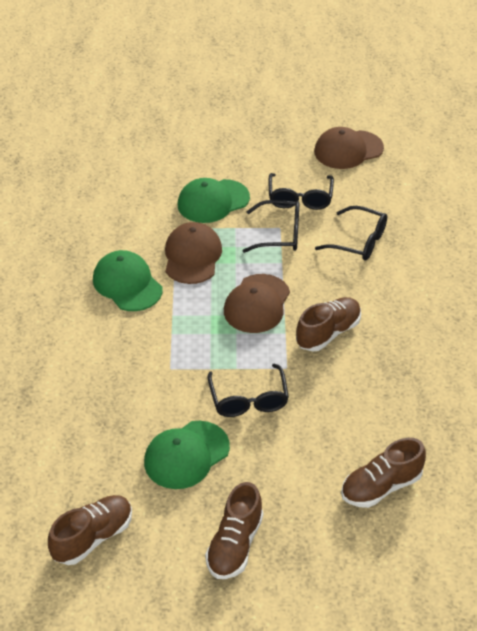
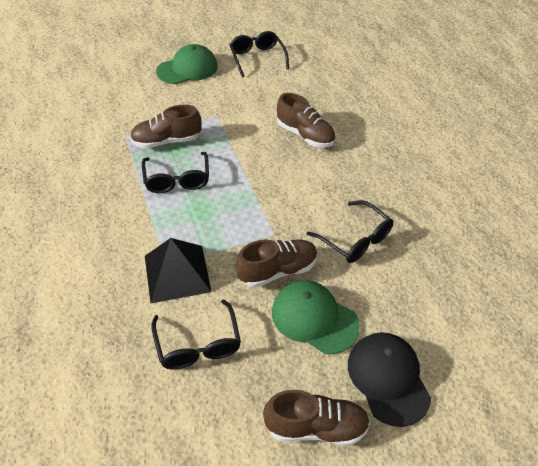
black cap: none = 0 -> [348,332,431,427] = 1
black pyramid: none = 0 -> [145,238,212,303] = 1
brown cap: [165,222,222,284] [224,274,290,333] [314,127,384,169] = 3 -> none = 0
green cap: [93,250,163,311] [144,421,230,489] [178,178,250,223] = 3 -> [156,44,218,84] [272,280,360,354] = 2

